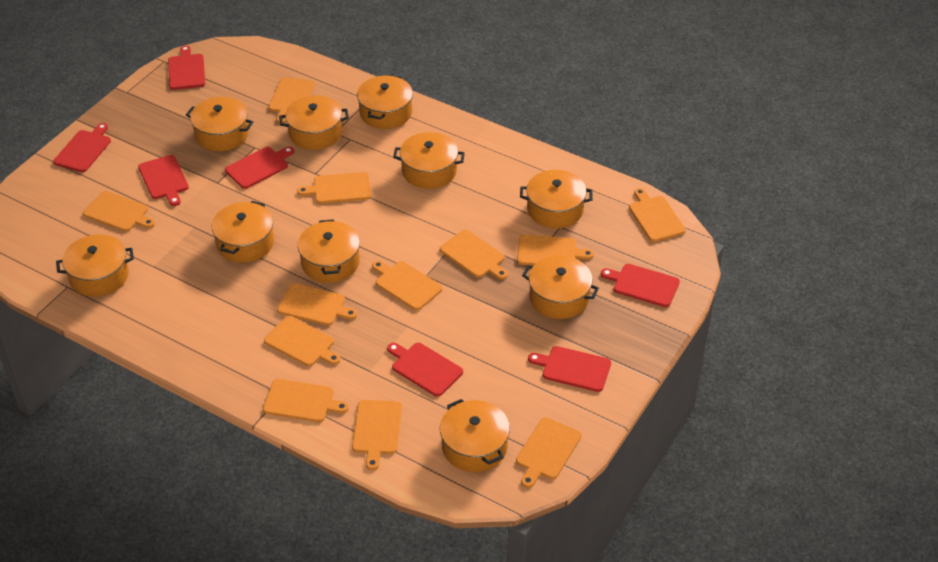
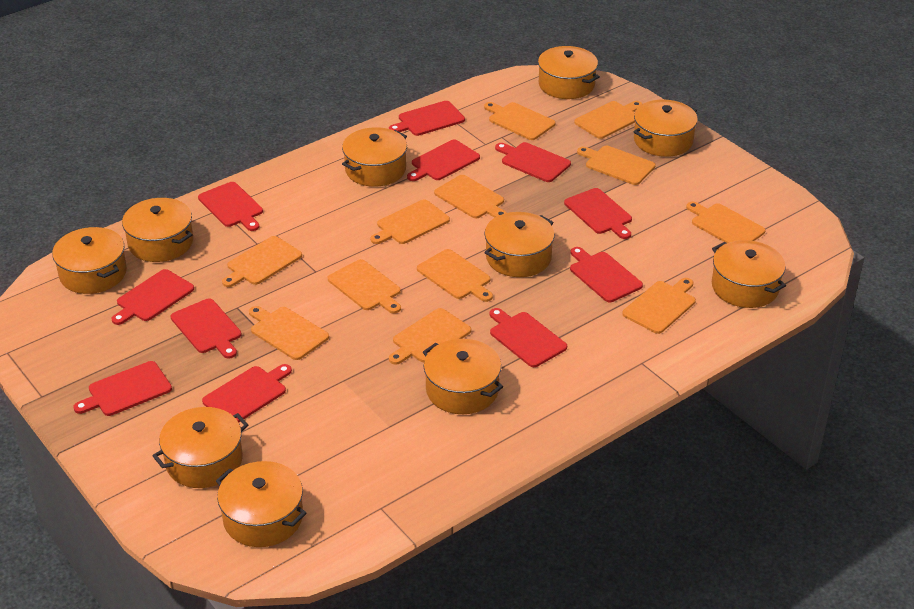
red cutting board: [53,123,111,172] [138,155,189,206] [168,45,205,90] [225,146,294,189] [387,343,463,397] [528,346,611,392] [601,264,680,307] = 7 -> [73,361,172,416] [111,269,194,325] [171,298,242,358] [198,182,263,231] [202,364,292,422] [389,101,465,136] [407,140,480,181] [490,308,567,367] [495,142,571,182] [564,188,632,239] [570,247,643,302] = 11

